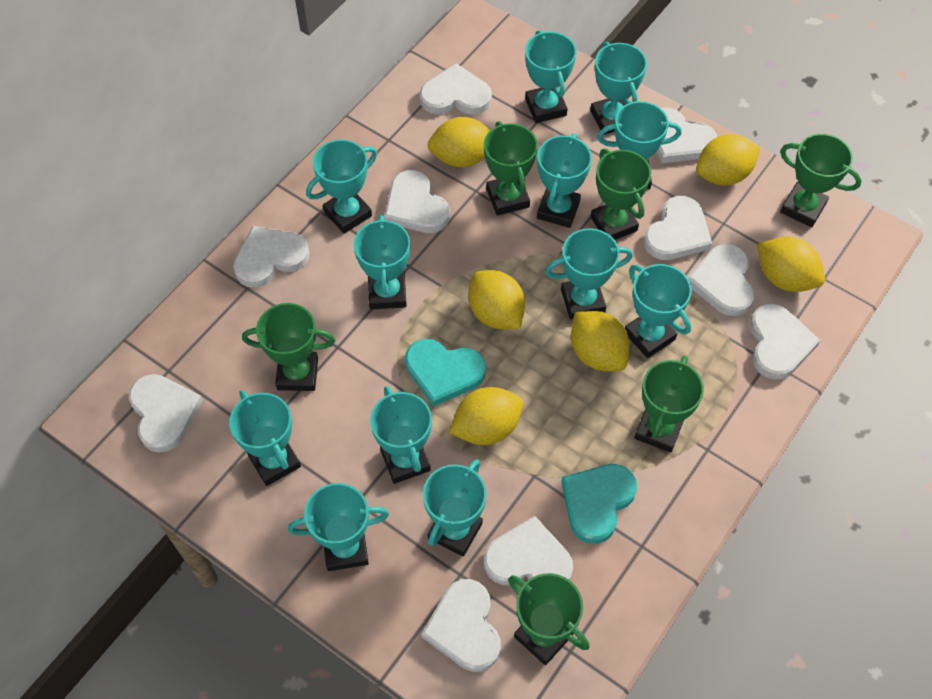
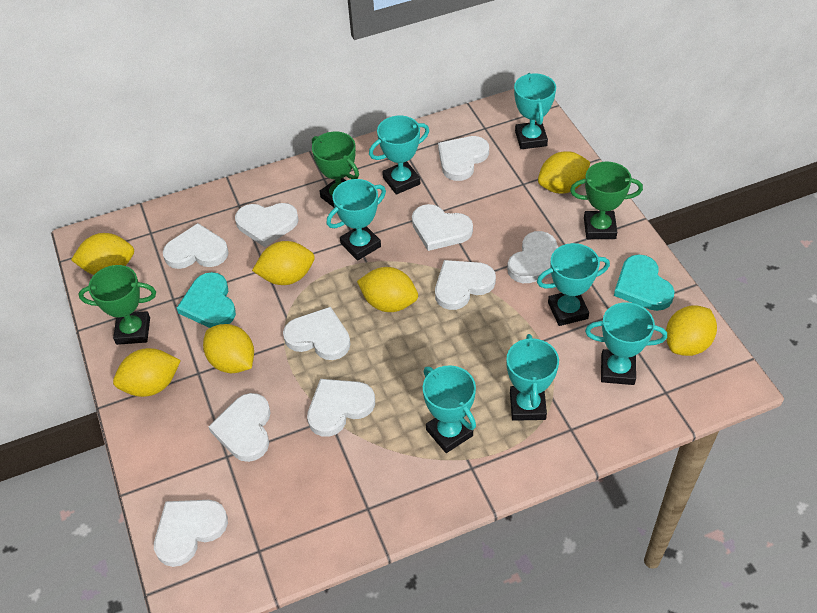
green trophy: [242,303,335,391] [484,121,538,215] [508,573,589,665] [590,149,651,240] [635,356,704,453] [780,134,862,227] = 6 -> [79,265,156,345] [312,132,359,208] [570,162,643,239] = 3
turquoise trophy: [229,390,301,486] [288,483,389,571] [306,139,377,234] [354,215,410,310] [370,386,432,484] [423,459,486,557] [525,30,576,123] [537,133,592,228] [545,228,633,320] [590,42,647,135] [597,101,682,189] [625,264,692,358] = 12 -> [327,179,386,261] [369,116,429,195] [423,365,476,453] [507,334,559,421] [514,73,556,149] [537,243,610,326] [585,302,667,385] = 7
yellow lemon: [427,117,491,167] [449,387,523,445] [469,270,525,329] [571,311,630,371] [696,134,760,186] [757,236,825,292] = 6 -> [71,233,134,275] [113,348,181,397] [203,324,254,373] [252,241,315,285] [357,267,418,312] [538,151,590,193] [666,305,717,356] = 7

